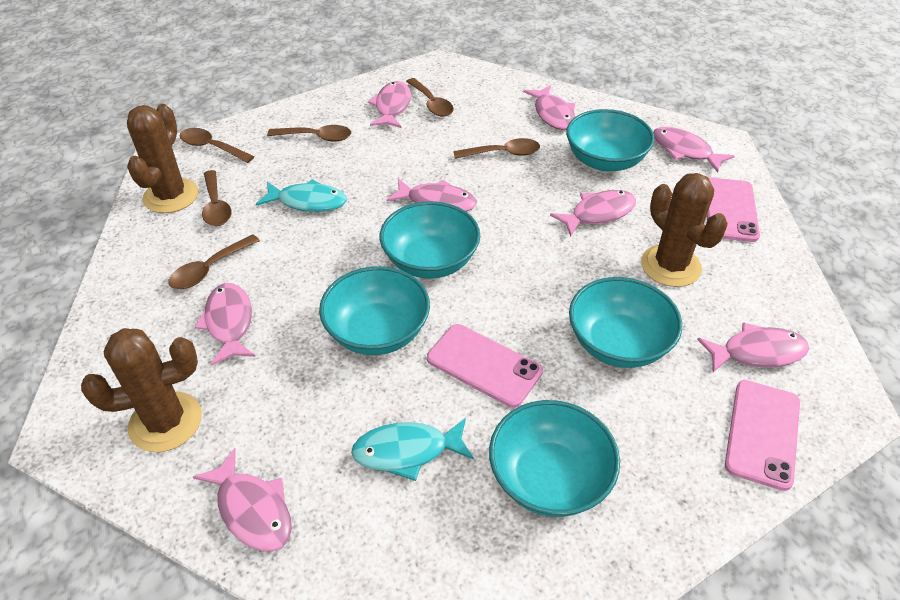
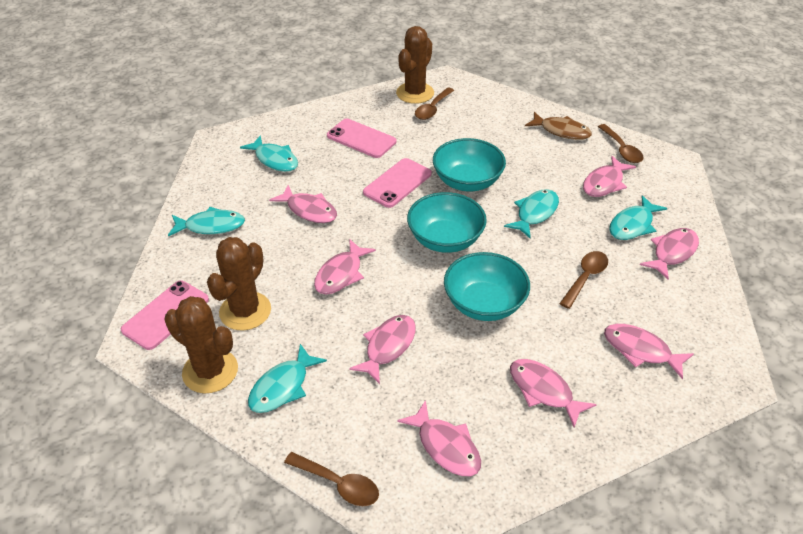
brown fish: none = 0 -> [525,112,592,140] = 1
brown spoon: [168,234,260,289] [180,128,254,163] [202,170,231,226] [267,125,351,142] [406,78,454,117] [453,138,540,159] = 6 -> [284,452,379,506] [415,87,454,120] [559,251,608,309] [598,124,644,163] = 4
turquoise bowl: [319,266,430,355] [380,201,480,279] [489,400,620,517] [566,109,655,171] [569,277,682,368] = 5 -> [407,192,487,253] [433,138,506,191] [444,252,530,321] = 3
turquoise fish: [256,179,347,212] [351,418,474,481] = 2 -> [168,207,245,236] [240,135,298,172] [248,344,327,413] [504,189,559,238] [609,195,667,240] = 5

